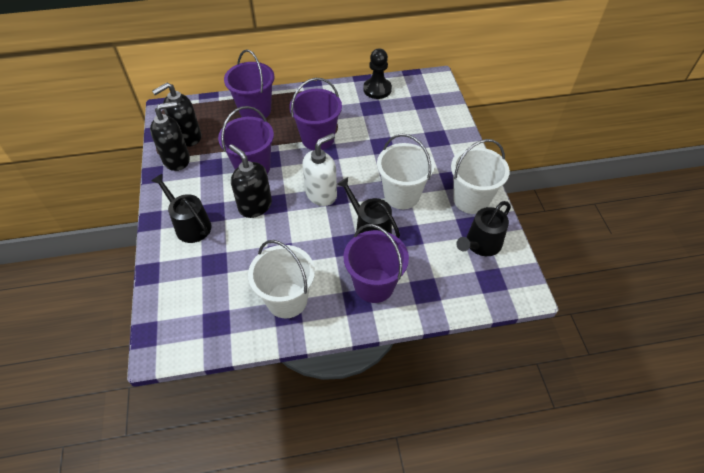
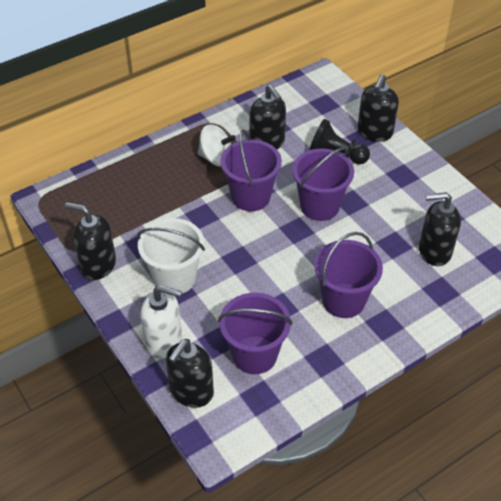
black soap dispenser: [150,101,190,171] [152,83,201,147] [229,144,272,218] = 3 -> [65,202,116,280] [166,339,214,408] [250,85,286,149] [357,74,399,142] [419,192,461,266] = 5
black watering can: [151,174,212,243] [337,177,400,238] [456,201,511,256] = 3 -> none = 0
white bucket: [248,240,315,318] [377,134,434,209] [451,139,510,214] = 3 -> [137,218,205,294] = 1
white spinning top: none = 0 -> [198,124,236,167] = 1

